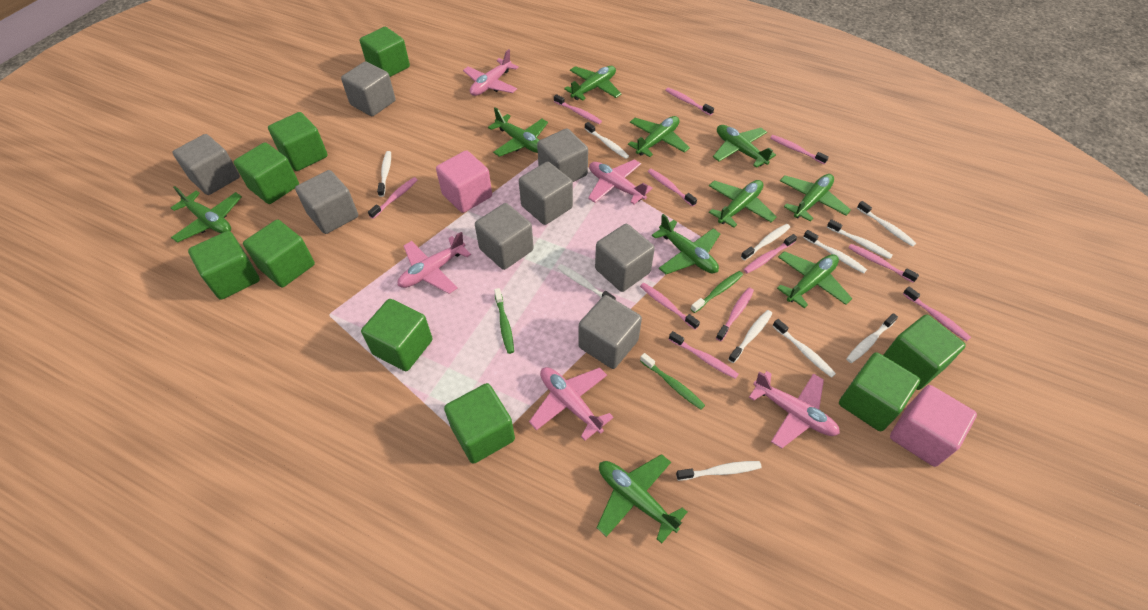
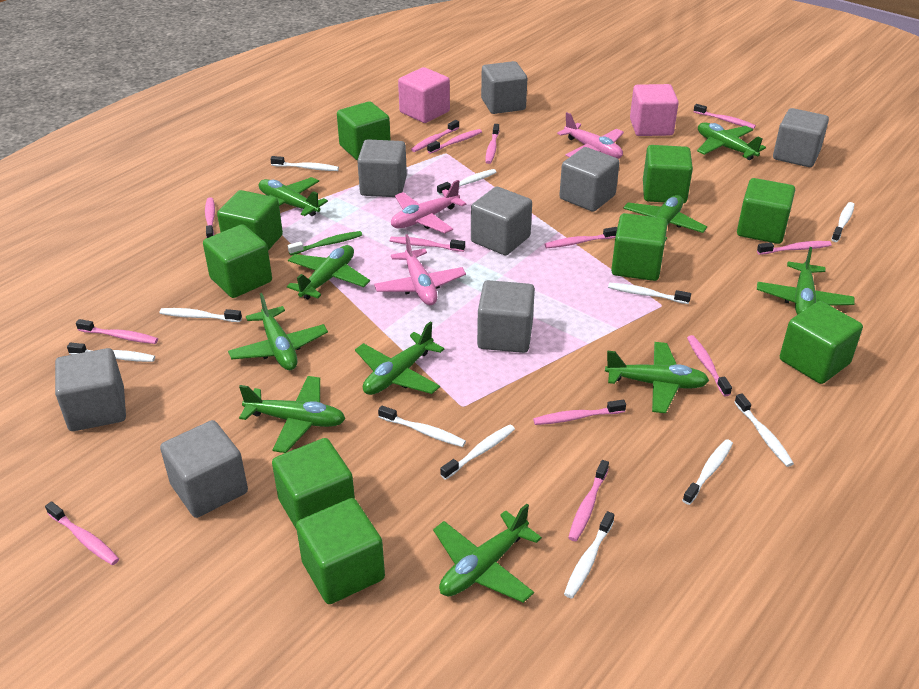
green toothbrush: [494,288,514,354] [640,353,705,409] [691,271,743,313] = 3 -> [288,231,362,255] = 1
pink plane: [398,232,471,294] [463,49,519,96] [529,367,614,441] [588,159,653,204] [749,371,840,449] = 5 -> [374,234,466,305] [391,180,466,234] [557,112,624,159] = 3
pink toothbrush: [368,177,418,219] [554,94,602,124] [640,283,700,329] [648,169,697,207] [665,88,714,116] [669,331,739,379] [716,288,754,341] [743,234,797,274] [770,135,829,164] [848,244,919,283] [903,286,971,341] = 11 -> [45,501,119,565] [76,319,158,344] [205,197,215,238] [390,237,465,252] [411,120,459,152] [427,129,482,154] [486,124,499,164] [533,400,626,425] [544,227,617,248] [568,460,609,541] [687,335,732,397] [693,104,756,129] [757,241,832,255] = 13

